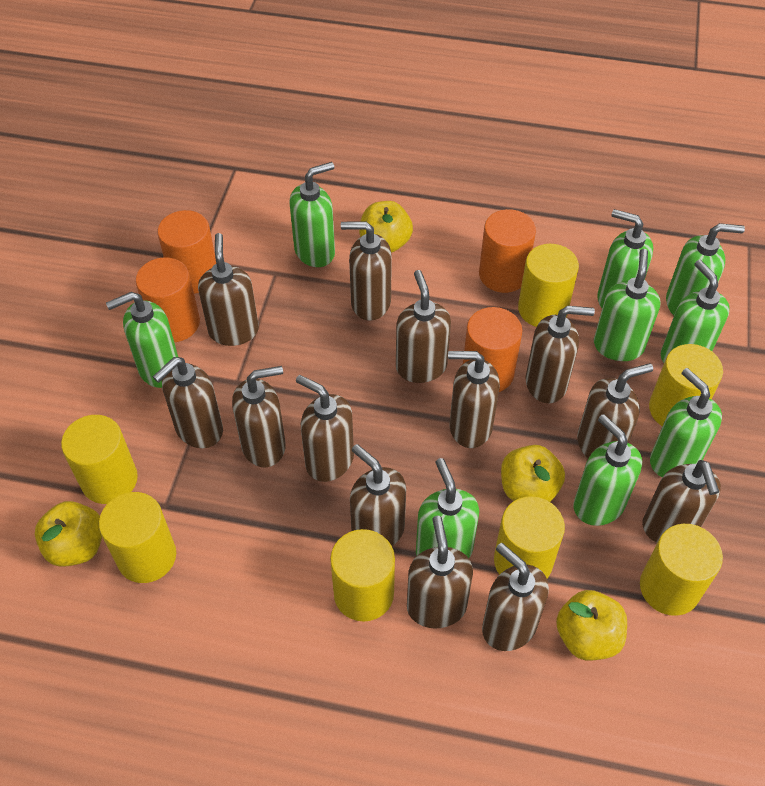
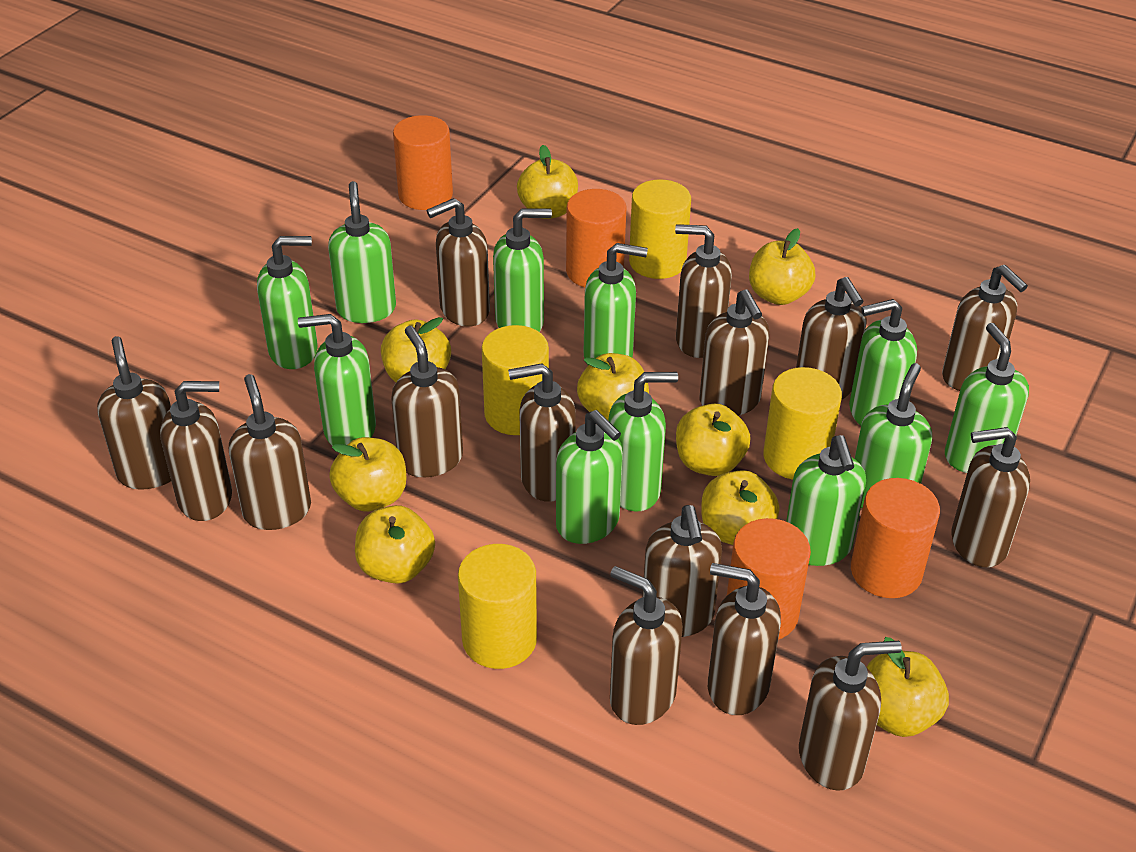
brown soap dispenser: [153,357,223,448] [198,233,259,346] [232,366,286,468] [296,375,354,482] [341,221,392,321] [350,444,406,546] [396,270,451,383] [407,516,473,629] [448,351,500,448] [482,543,549,651] [526,306,595,403] [577,363,653,458] [642,460,721,543] = 13 -> [97,336,171,490] [160,381,232,521] [229,374,311,530] [391,326,463,477] [427,198,490,327] [508,363,576,502] [610,566,683,725] [642,505,722,637] [675,224,732,358] [700,289,769,416] [708,563,781,715] [796,277,867,400] [799,641,902,791] [942,265,1028,391] [951,427,1030,567] = 15
green soap dispenser: [106,292,178,388] [289,162,335,267] [416,458,479,558] [574,414,642,526] [594,249,660,361] [597,209,653,308] [650,368,722,477] [661,260,730,363] [666,223,745,315] = 9 -> [257,236,318,369] [298,314,376,446] [328,181,396,323] [493,208,552,332] [556,410,623,544] [584,243,648,365] [608,372,678,511] [786,435,866,566] [849,299,917,426] [855,363,932,508] [945,323,1029,473] = 11
yellow apple: [35,501,102,567] [359,201,413,253] [501,445,565,502] [556,590,627,661] = 4 -> [329,437,406,512] [355,505,435,584] [381,317,451,382] [517,145,578,219] [577,353,649,420] [676,404,751,476] [701,470,780,545] [749,228,815,305] [867,637,949,737] = 9
yellow cylinder: [61,415,138,504] [99,492,176,583] [330,529,395,622] [494,496,565,578] [518,244,579,327] [640,524,723,616] [649,344,723,426] = 7 -> [458,544,537,669] [482,325,549,435] [629,179,691,279] [763,367,842,480] = 4

